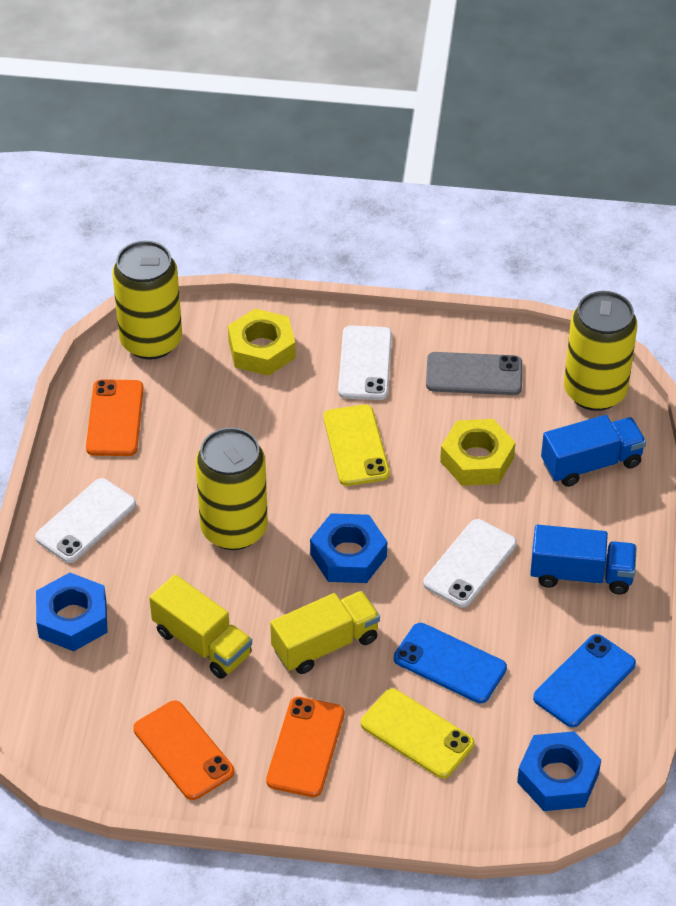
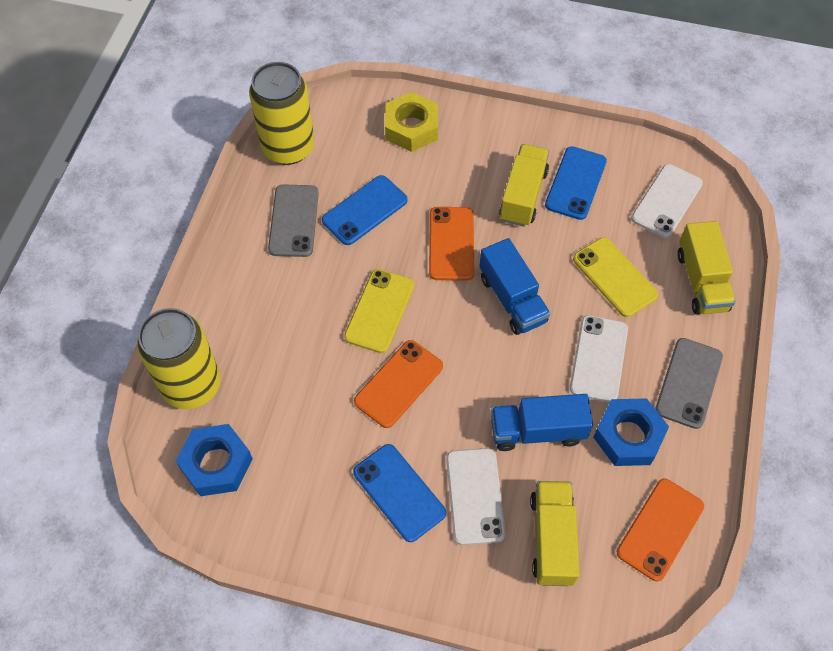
blue nut: [36,573,108,651] [310,513,387,583] [517,731,601,811] = 3 -> [176,424,253,496] [593,398,669,466] = 2
blue phone: [394,623,507,703] [533,634,636,727] = 2 -> [322,175,408,245] [353,444,446,542] [545,146,607,220] = 3
grey phone: [426,352,522,395] = 1 -> [268,184,319,257] [655,338,723,429] = 2
yellow can: [112,241,182,360] [196,427,268,550] [564,291,637,411] = 3 -> [137,308,221,409] [249,62,314,165] = 2
yellow nut: [228,309,296,376] [440,419,516,486] = 2 -> [385,92,438,152] = 1
yellow truck: [149,575,252,679] [270,591,380,674] = 2 -> [499,144,549,227] [530,481,580,586] [677,221,736,315] = 3

